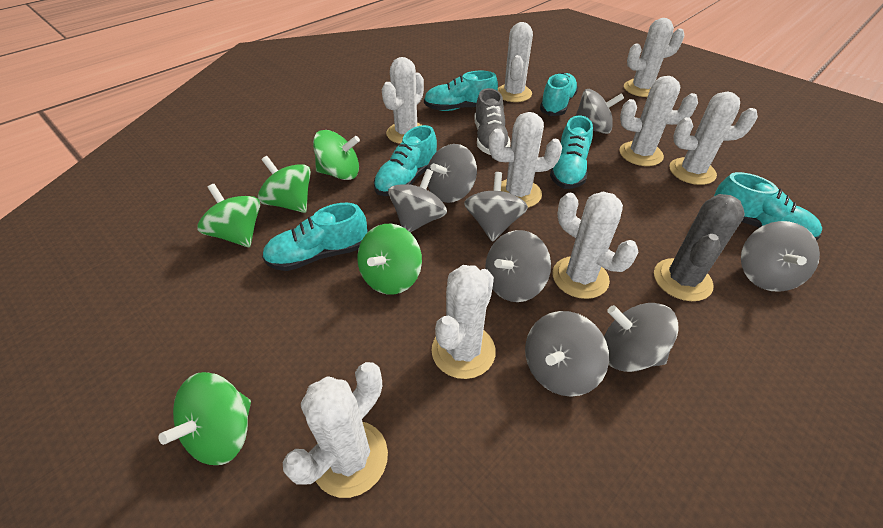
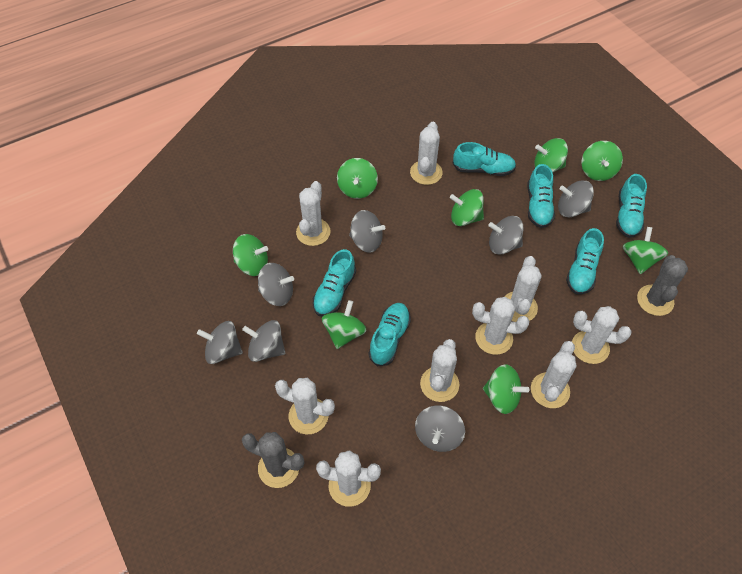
green spinning top: [159,372,251,465] [197,184,260,247] [258,156,311,213] [313,130,360,180] [357,224,422,295] = 5 -> [233,234,268,276] [322,300,367,349] [337,158,378,199] [450,189,484,226] [483,364,530,414] [534,138,568,173] [581,141,623,181] [623,227,668,274] = 8
grey cactus: [654,194,745,301] = 1 -> [242,432,304,488] [637,255,688,316] = 2
grey shoe: [474,88,511,155] = 1 -> none = 0
grey spinning top: [388,169,447,232] [427,144,477,203] [464,172,528,242] [485,230,551,302] [525,311,609,397] [576,89,624,134] [604,303,679,372] [741,221,820,292] = 8 -> [197,321,243,364] [242,320,285,362] [258,263,294,306] [349,210,385,253] [415,405,465,452] [488,216,523,255] [558,180,594,217] = 7

